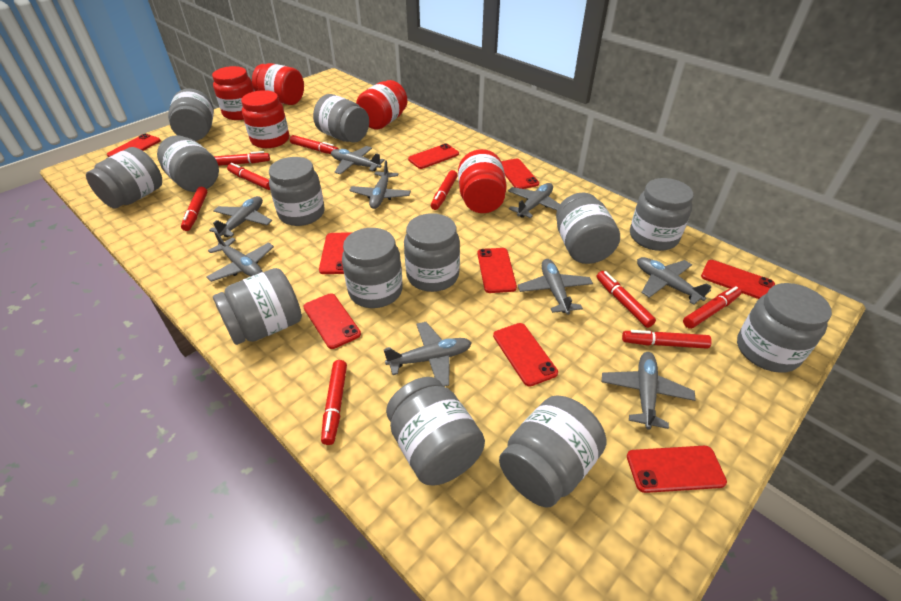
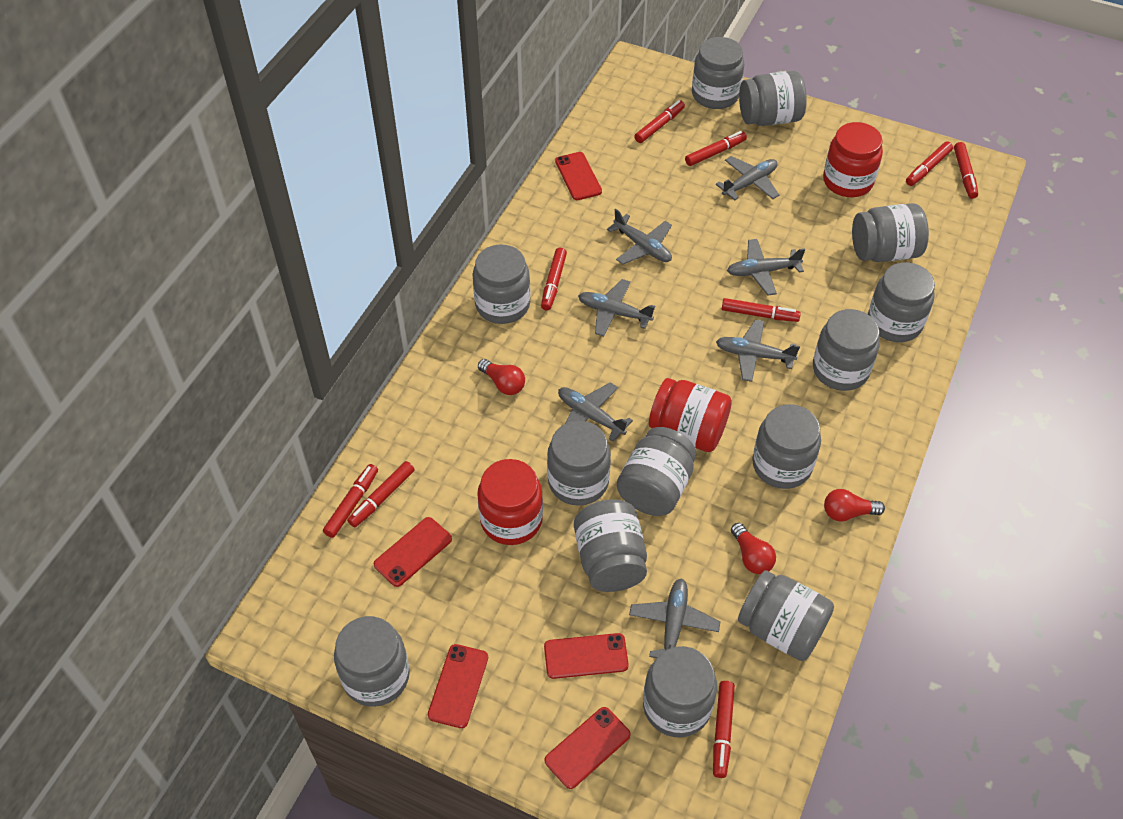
grey plane: [206,231,274,282] [209,196,272,237] [331,146,385,174] [349,160,411,209] [383,322,471,387] [508,183,560,218] [518,259,593,315] [602,352,695,429] [637,257,712,305] = 9 -> [558,382,633,442] [578,279,655,337] [607,209,672,264] [629,578,721,658] [716,156,779,200] [716,320,800,382] [727,239,805,296] = 7
red jar: [212,66,254,120] [241,90,289,148] [252,63,304,105] [356,80,407,129] [458,149,507,213] = 5 -> [477,459,543,545] [649,378,732,452] [823,122,883,197] = 3
red light bulb: none = 0 -> [478,359,525,395] [731,523,776,574] [824,489,885,522] = 3
red phone: [107,134,161,157] [303,293,361,349] [319,232,352,274] [408,143,459,169] [477,248,517,293] [493,323,558,387] [501,158,539,189] [627,446,727,493] [701,260,775,299] = 9 -> [373,517,452,587] [428,644,488,728] [544,633,629,679] [544,707,630,789] [555,152,602,200] = 5

